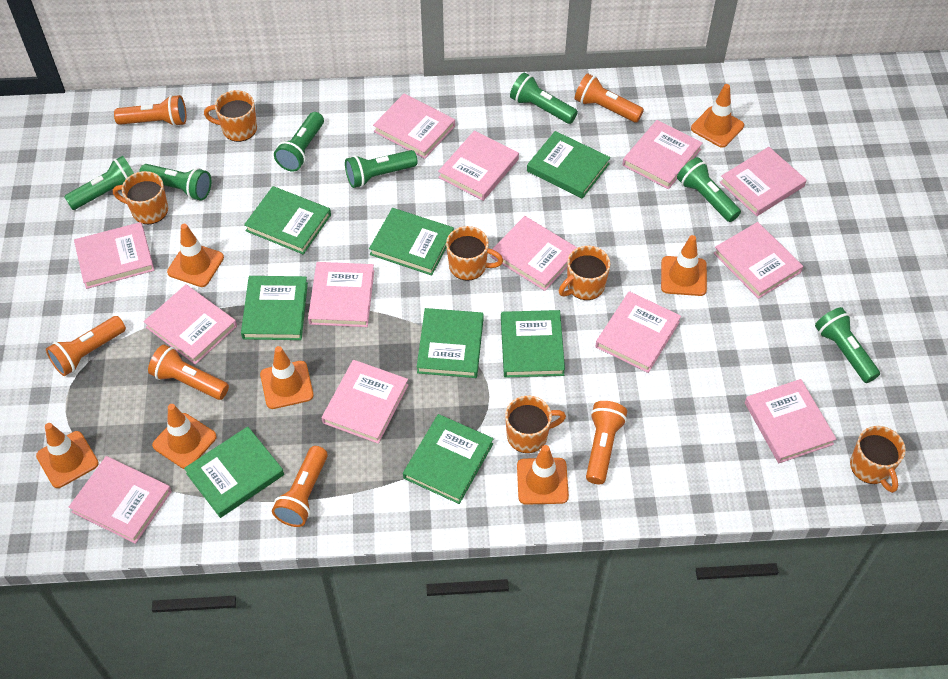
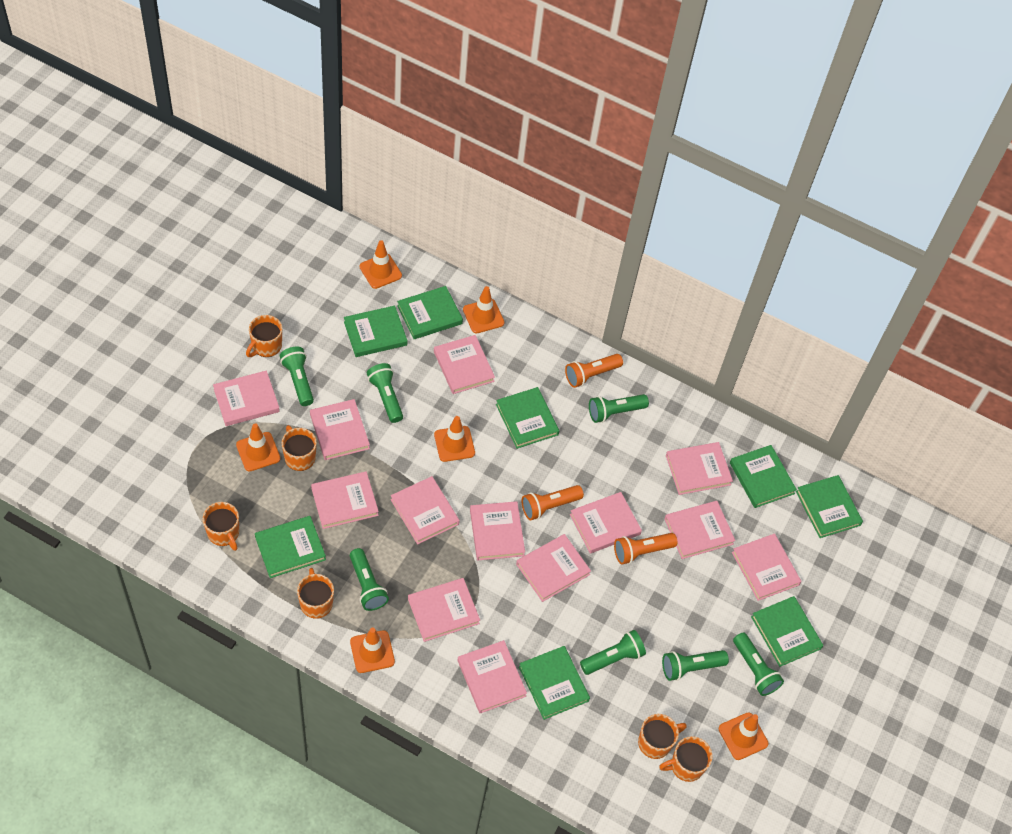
orange flashlight: [46,316,126,376] [114,95,186,127] [148,344,229,400] [272,446,328,527] [575,73,644,122] [586,401,627,484] = 6 -> [522,485,584,520] [565,354,623,388] [614,533,678,565] = 3
orange traffic cone: [36,423,99,488] [152,404,217,469] [167,224,224,287] [260,346,314,409] [517,445,569,505] [661,235,707,296] [691,84,744,148] = 7 -> [236,423,280,471] [350,628,395,673] [359,240,402,289] [434,416,475,462] [463,286,504,333] [719,712,769,760] = 6

